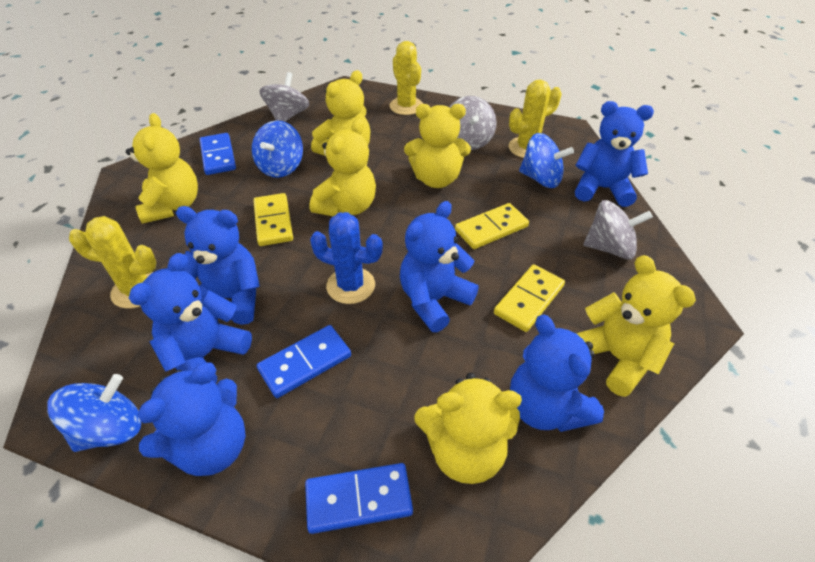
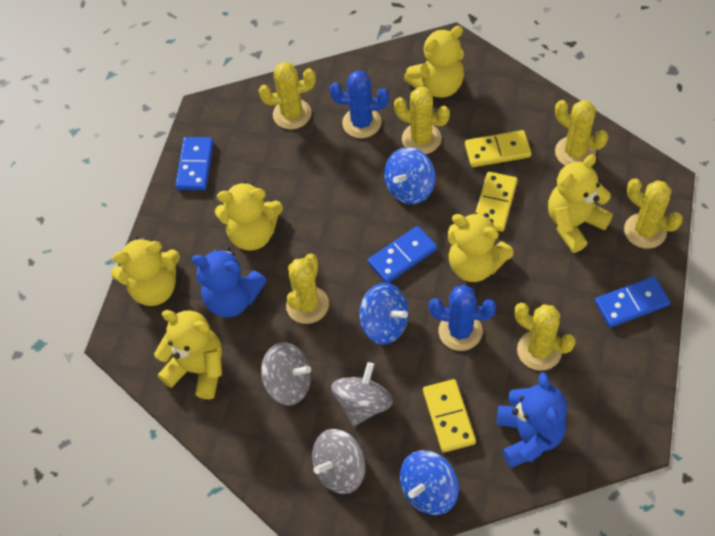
blue cactus: [310,212,383,304] = 1 -> [330,70,389,138] [429,285,496,351] = 2
blue teddy bear: [129,253,252,383] [137,362,246,476] [176,206,260,325] [400,201,479,332] [510,315,604,432] [575,101,654,207] = 6 -> [192,247,267,318] [497,373,567,468] = 2
yellow cactus: [69,216,156,308] [390,41,423,115] [509,80,562,158] = 3 -> [259,62,316,129] [286,253,329,324] [394,87,450,154] [514,303,576,371] [555,100,608,166] [624,178,683,249] = 6

